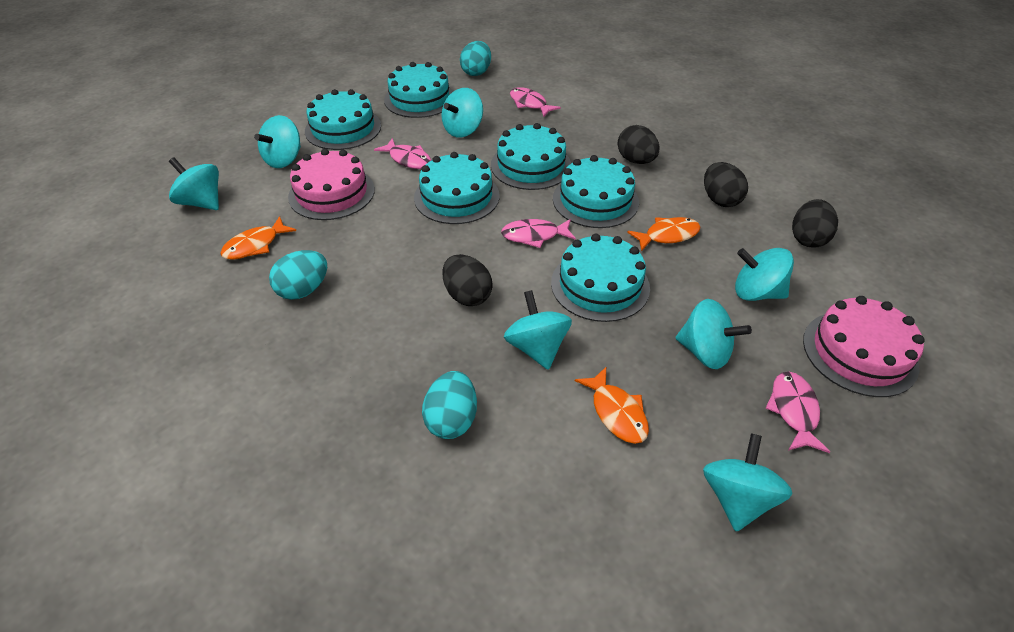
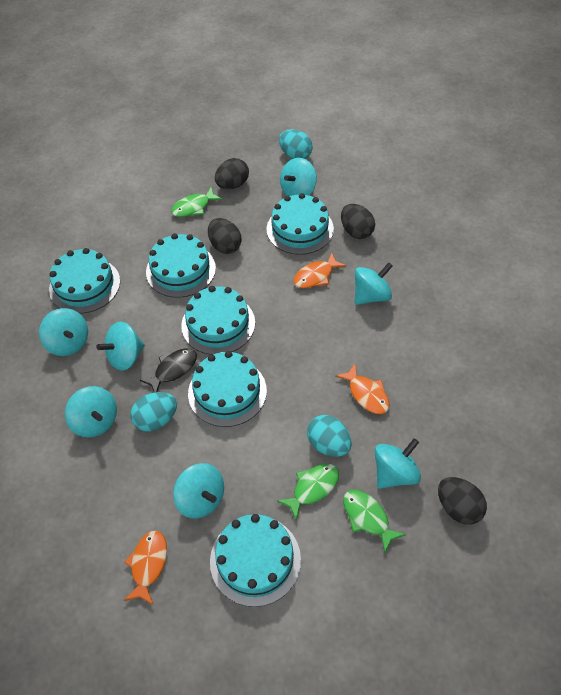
black fish: none = 0 -> [140,348,197,393] = 1
green fish: none = 0 -> [171,187,223,217] [277,463,339,520] [343,490,406,552] = 3
pink cake: [288,149,375,220] [803,296,924,397] = 2 -> none = 0
pink fish: [374,138,431,169] [501,219,576,248] [510,87,561,117] [765,372,830,453] = 4 -> none = 0

